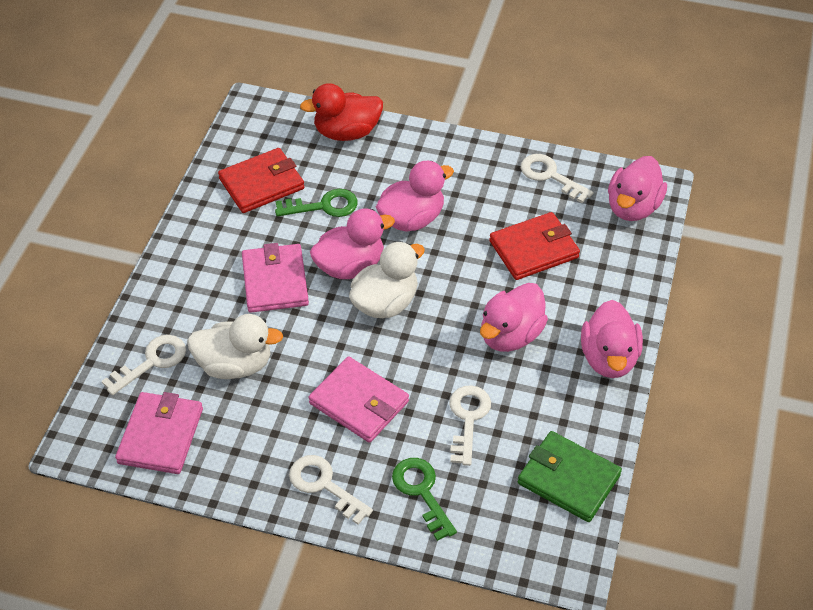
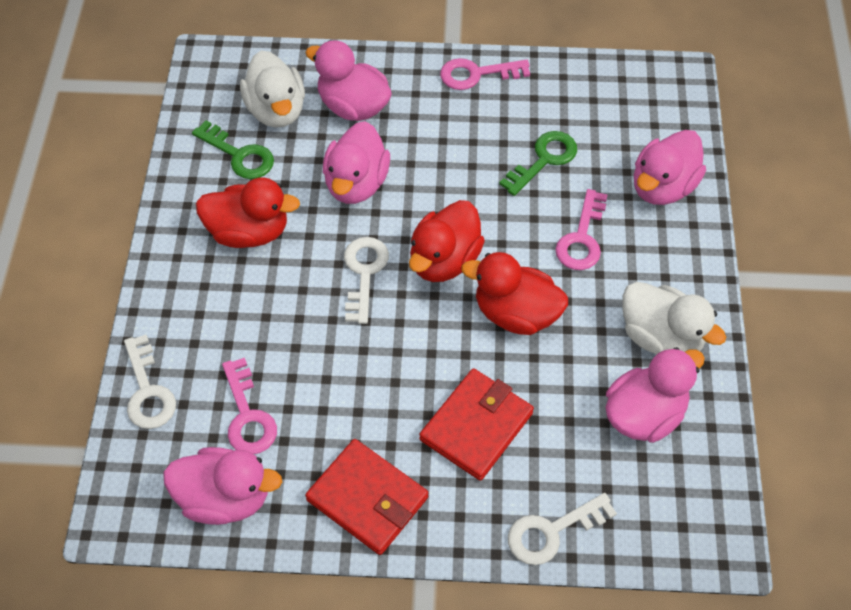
green wallet: [518,431,622,522] = 1 -> none = 0
pink key: none = 0 -> [222,358,277,454] [440,58,530,90] [555,189,608,270] = 3
pink wallet: [115,392,203,474] [242,243,309,313] [309,357,409,443] = 3 -> none = 0
red duck: [300,83,383,141] = 1 -> [196,177,300,248] [409,200,485,282] [461,252,568,335] = 3
white key: [102,335,186,395] [289,455,373,525] [449,385,491,466] [521,154,593,203] = 4 -> [124,335,176,429] [344,237,389,324] [508,493,617,565] = 3

